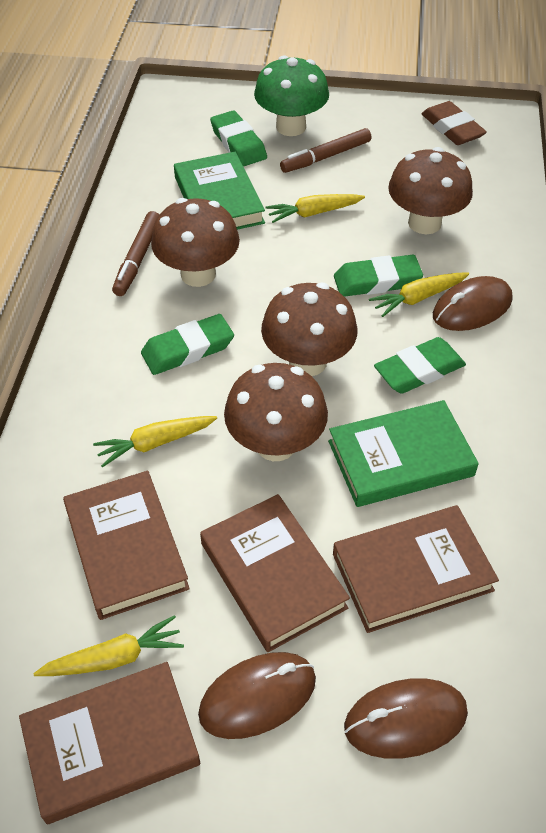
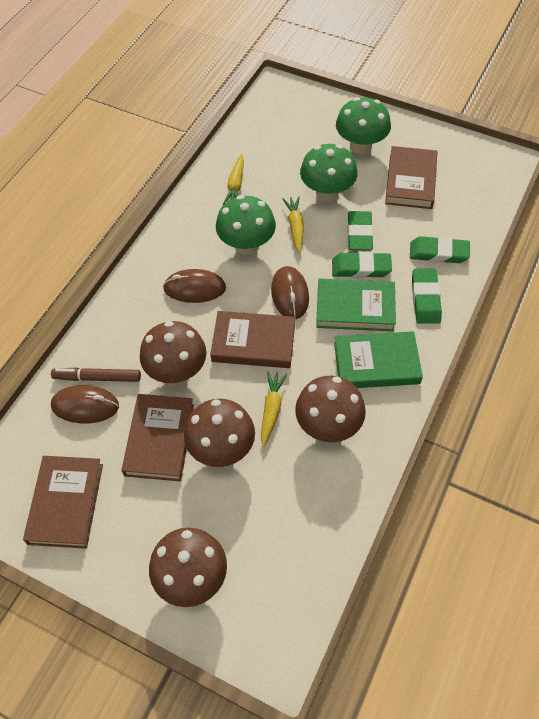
brown eraser: [421,101,487,145] = 1 -> none = 0
brown marker: [112,211,159,296] [280,128,371,173] = 2 -> [51,367,141,382] = 1
green mushroom: [254,55,329,136] = 1 -> [216,195,276,255] [300,144,358,202] [336,97,391,154] = 3
yellow carrot: [33,615,184,676] [93,416,217,468] [266,194,365,223] [369,273,469,317] = 4 -> [223,154,244,205] [261,371,287,447] [282,196,304,253] = 3

